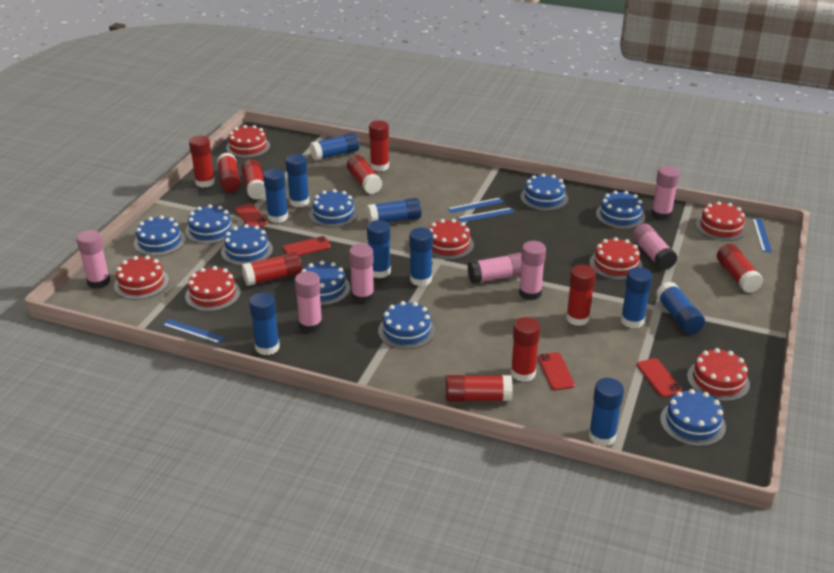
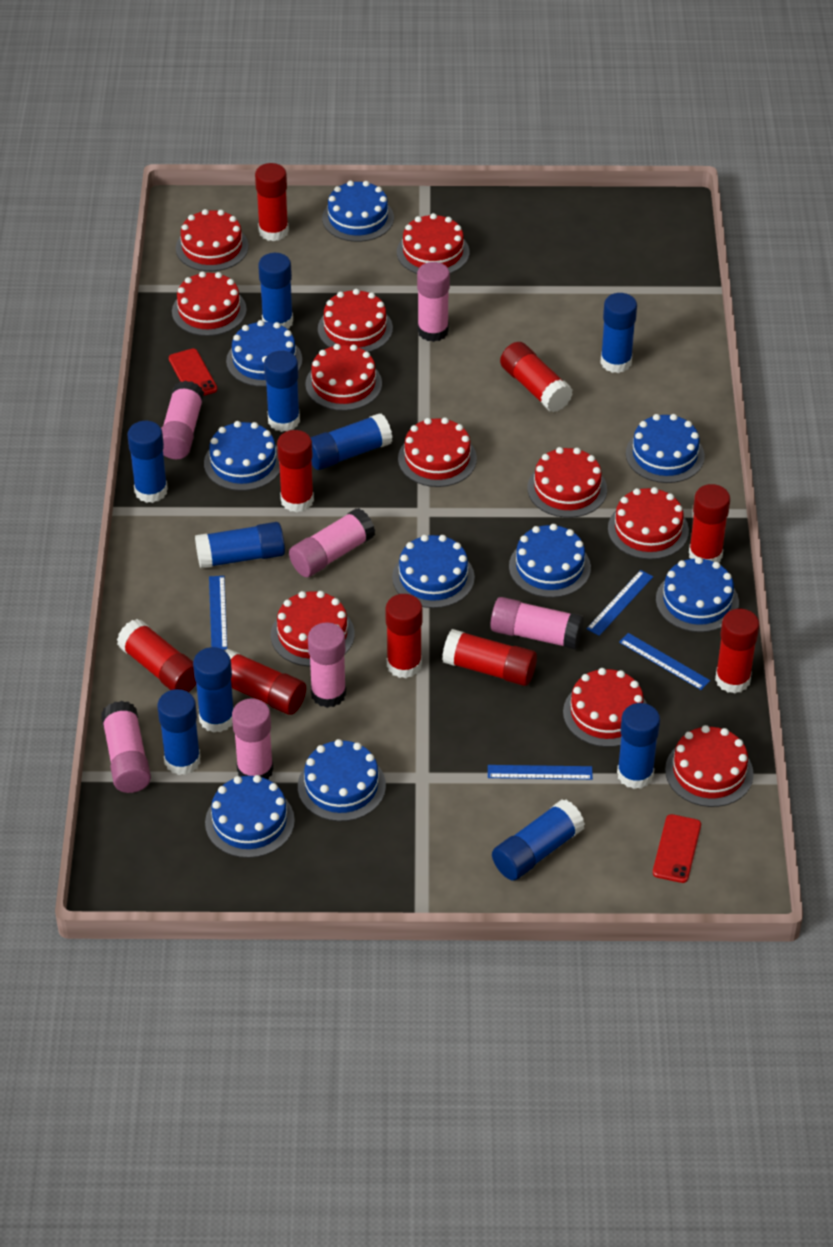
red cake: [114,255,169,300] [185,266,241,311] [226,125,270,158] [429,219,474,260] [589,237,643,280] [687,348,750,401] [696,201,747,241] = 7 -> [172,271,247,336] [176,209,249,271] [271,591,355,666] [305,344,382,411] [318,289,393,352] [397,213,469,274] [398,417,477,487] [528,447,607,518] [563,668,647,747] [608,487,689,559] [665,725,754,807] = 11
red glue stick: [189,136,215,188] [217,153,241,192] [241,159,266,200] [242,252,302,286] [347,155,383,194] [369,120,389,171] [446,375,513,402] [511,317,540,382] [566,265,596,326] [717,244,763,293] = 10 -> [117,619,196,692] [225,649,306,715] [255,163,289,241] [277,430,314,513] [385,594,423,678] [442,629,537,686] [500,342,573,412] [689,484,730,562] [715,609,760,694] = 9
red phone: [235,203,268,227] [283,236,331,256] [538,352,575,390] [637,358,682,397] = 4 -> [169,349,217,396] [653,814,701,883] = 2

